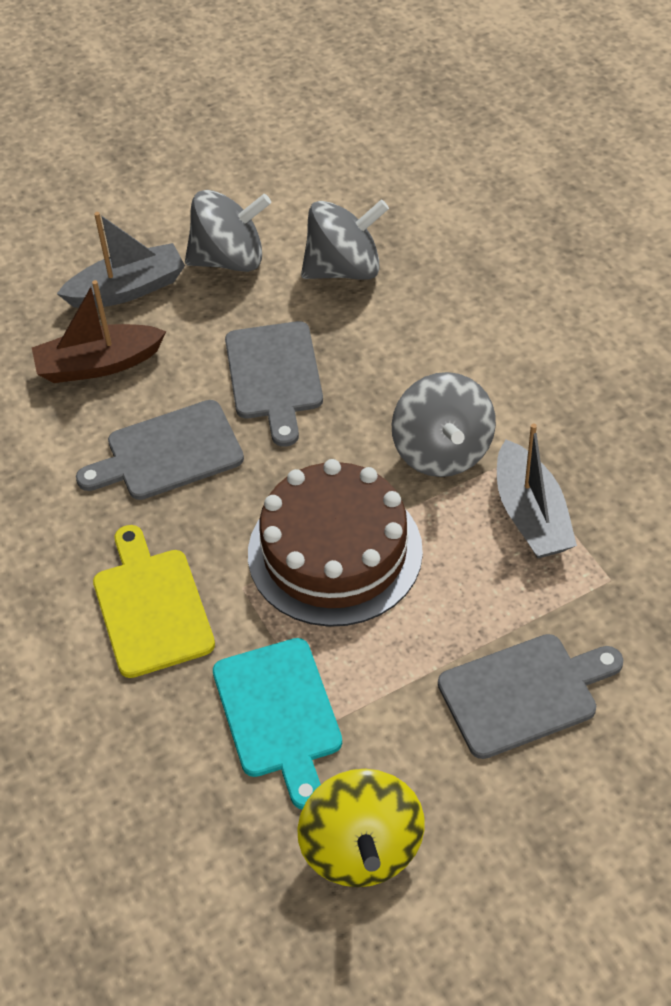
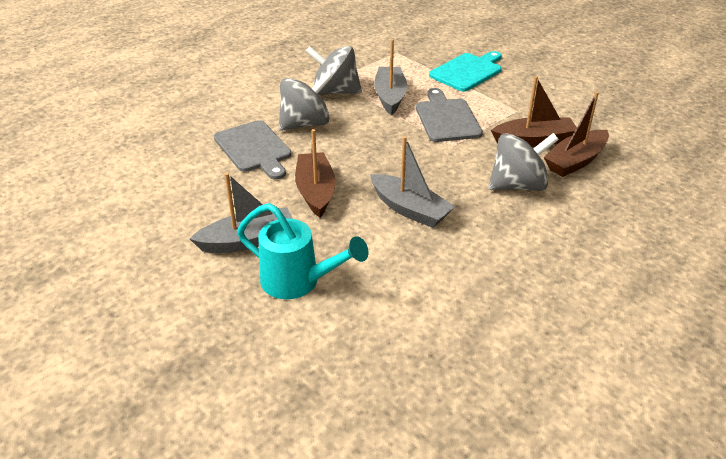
brown boat: [32,280,167,383] = 1 -> [295,129,335,218] [491,76,577,147] [543,92,609,177] = 3
brown cake: [248,459,423,627] = 1 -> none = 0
grey boat: [57,212,185,308] [497,424,577,558] = 2 -> [190,173,293,253] [370,136,455,228] [374,39,407,115] = 3
grey cutting board: [76,400,244,500] [225,321,323,447] [438,634,623,759] = 3 -> [214,120,291,180] [416,88,483,142] = 2
turquoise watering can: none = 0 -> [237,203,368,299] = 1
yellow cutting board: [93,525,215,678] = 1 -> none = 0
yellow spinning top: [297,769,425,887] = 1 -> none = 0

